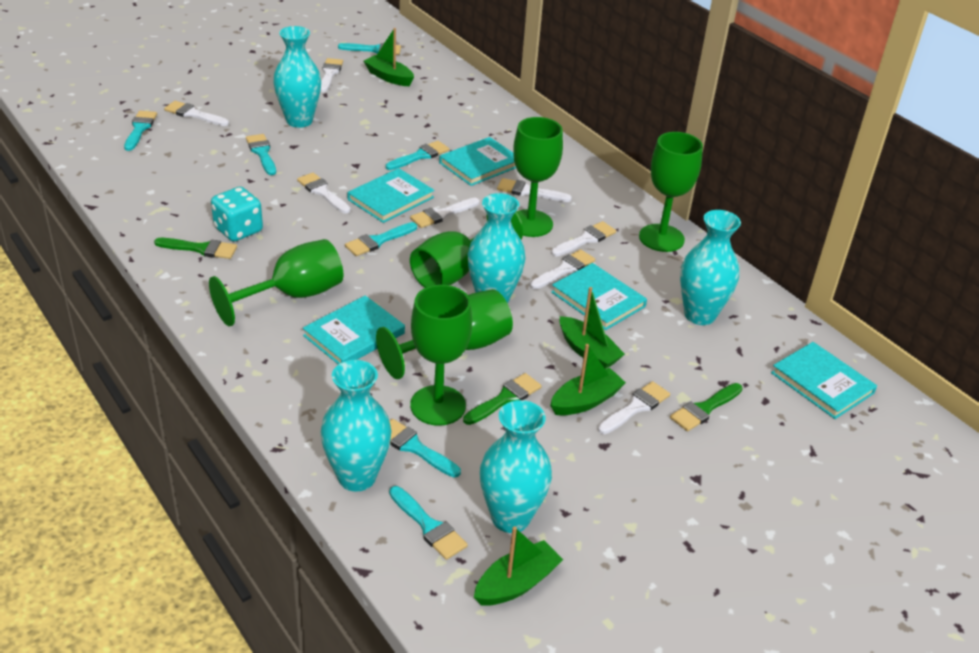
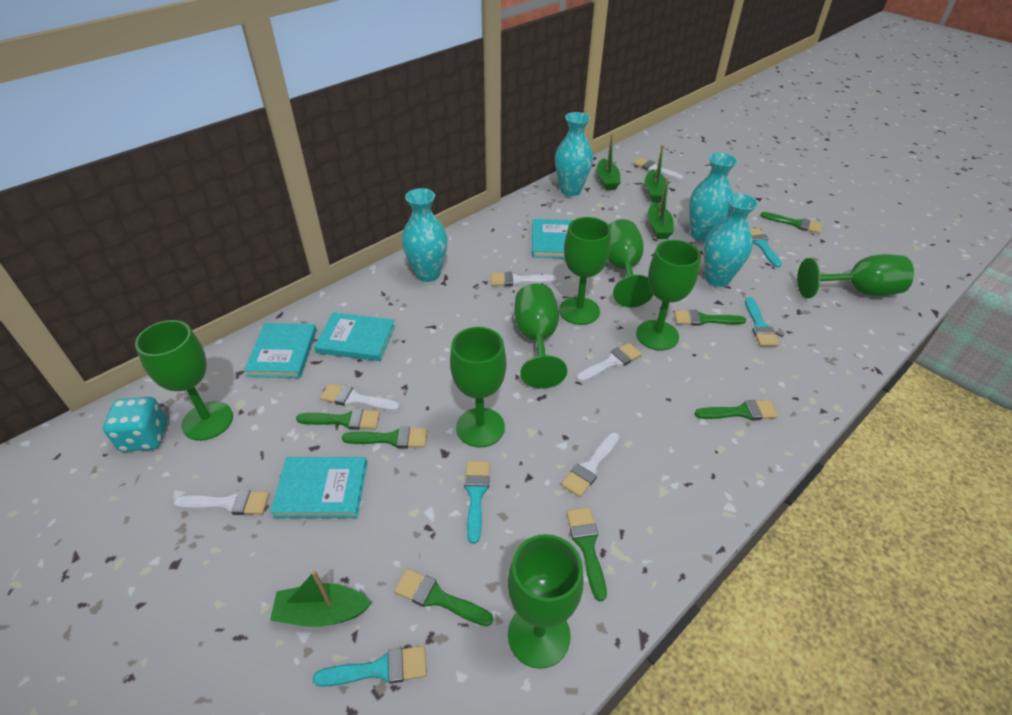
green brush: [154,238,237,259] [463,373,541,425] [670,383,743,431] = 3 -> [296,409,380,430] [342,427,427,448] [394,568,493,626] [566,507,607,601] [674,310,746,326] [695,400,778,420] [760,212,823,234] = 7
green goblet: [209,239,343,326] [376,289,513,379] [410,212,523,288] [410,285,472,426] [513,117,563,237] [639,132,703,252] = 6 -> [135,320,233,441] [450,327,506,448] [508,534,584,669] [514,284,567,389] [559,217,611,325] [608,219,654,307] [636,240,701,351] [797,254,914,298] = 8
turquoise book: [303,296,405,365] [348,168,434,223] [439,137,516,186] [551,263,647,330] [771,342,877,419] = 5 -> [244,323,317,378] [270,457,367,518] [314,312,395,361] [532,219,573,258] = 4
turquoise brush: [124,111,157,151] [246,134,276,175] [338,43,401,55] [345,222,417,256] [386,141,449,170] [389,419,461,477] [389,486,468,560] = 7 -> [313,646,427,687] [464,461,490,544] [745,297,779,346] [750,228,782,267] = 4
turquoise vase: [273,26,321,128] [320,360,391,492] [467,193,526,303] [480,400,552,533] [680,210,741,325] = 5 -> [402,188,448,282] [555,112,593,196] [689,153,737,242] [704,193,758,287] = 4
white brush: [164,101,229,126] [297,173,351,214] [320,58,343,92] [410,198,480,228] [497,178,572,202] [530,249,595,289] [551,221,616,257] [598,381,670,434] = 8 -> [174,490,270,515] [320,383,400,411] [491,272,557,286] [561,432,620,497] [577,343,642,382] [633,157,683,180] = 6

